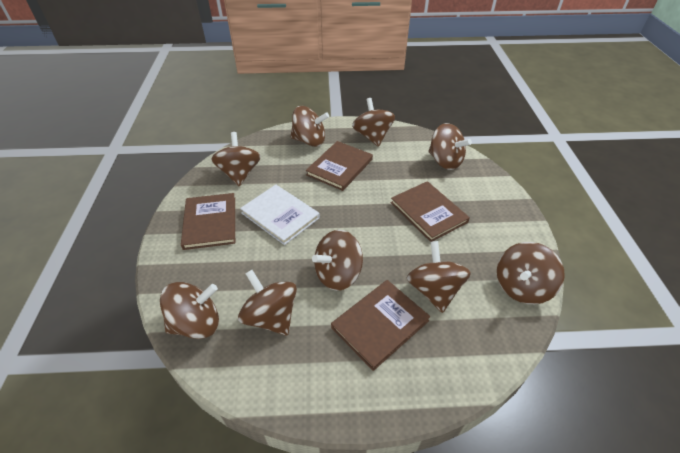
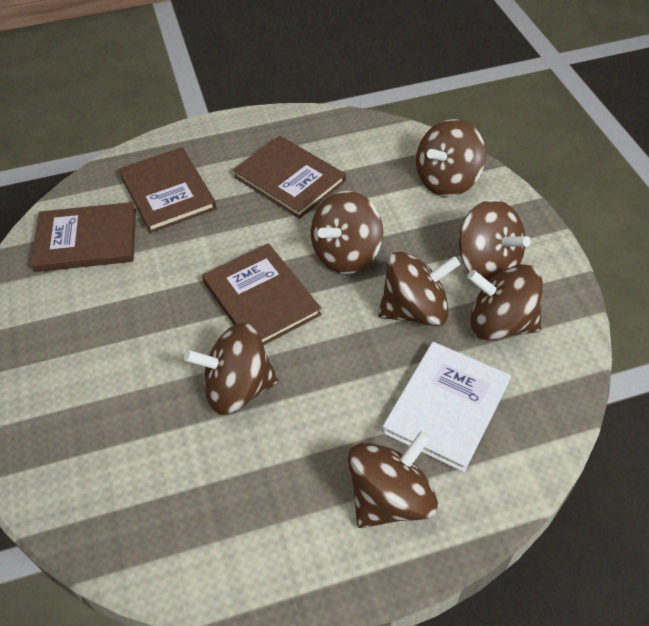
brown spinning top: [160,282,219,339] [211,132,261,186] [238,270,297,336] [290,106,329,147] [312,230,363,291] [352,98,395,147] [407,241,471,313] [428,123,472,170] [497,242,565,304] = 9 -> [184,323,279,415] [310,191,383,274] [348,430,438,528] [378,251,460,326] [416,119,486,197] [459,199,531,281] [467,264,543,341] = 7

